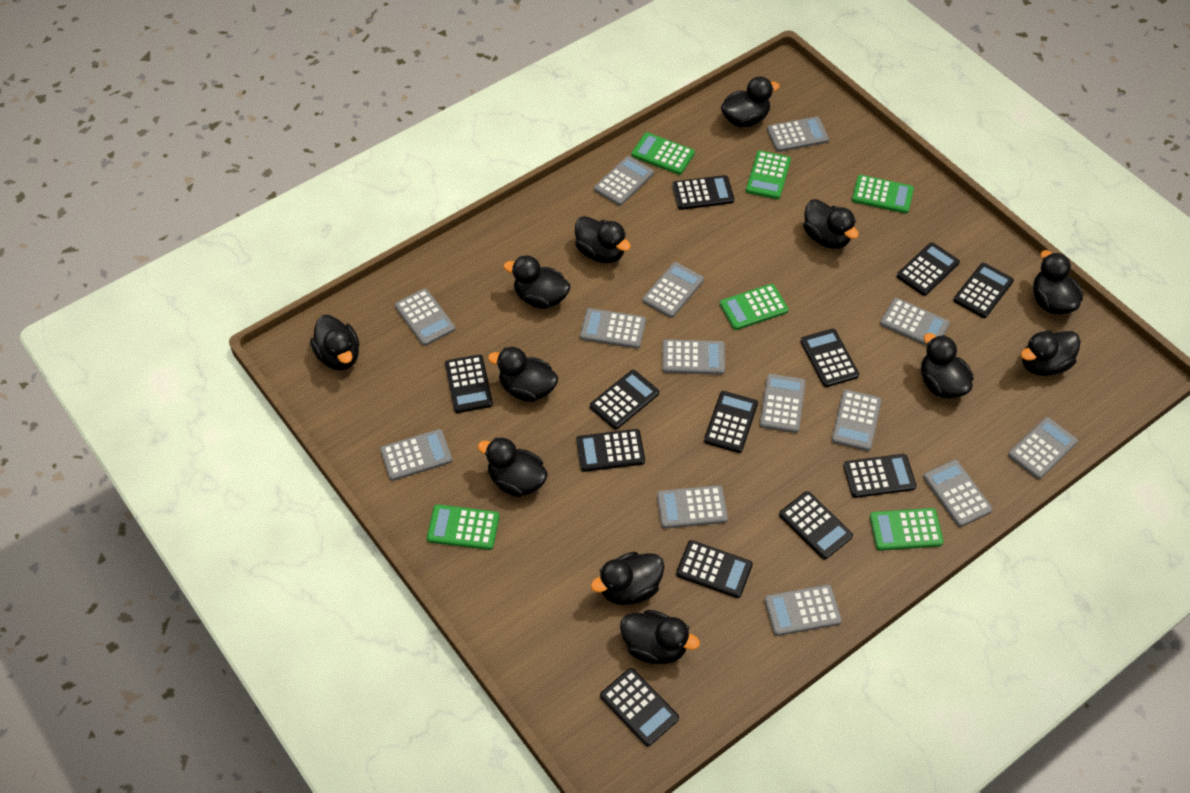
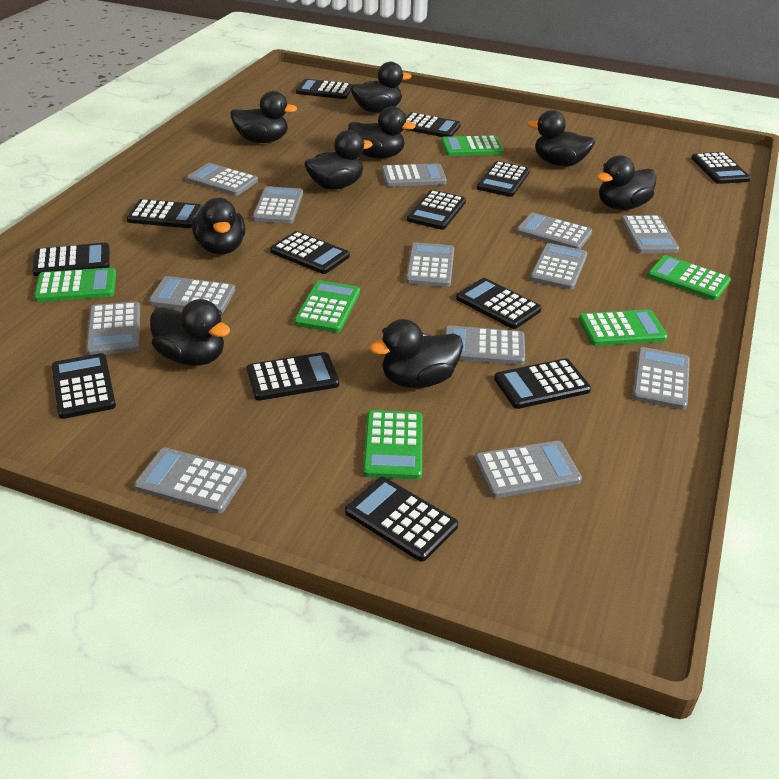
black calculator: [445,354,493,413] [576,429,645,472] [590,370,659,429] [600,668,679,747] [672,175,734,210] [676,540,753,598] [704,391,758,453] [779,491,853,559] [800,329,859,387] [843,454,917,498] [896,242,960,296] [953,263,1014,318] = 12 -> [32,243,110,276] [52,353,116,419] [127,199,202,228] [247,352,339,401] [270,231,350,274] [296,79,352,99] [345,477,458,561] [404,113,461,137] [407,190,466,230] [456,278,542,329] [477,161,530,197] [494,358,591,409] [691,152,751,184] = 13
black duck: [310,315,359,370] [478,437,548,497] [488,347,558,402] [503,255,571,309] [575,216,631,263] [591,552,665,605] [620,610,700,664] [721,76,780,128] [803,199,859,249] [921,333,973,399] [1021,330,1081,376] [1033,250,1083,315] = 12 -> [150,299,230,366] [192,198,245,254] [230,91,297,143] [304,130,373,190] [348,106,416,159] [350,62,412,113] [369,319,463,388] [527,110,595,166] [596,155,656,210] = 9
grey calculator: [380,429,452,481] [395,289,455,346] [580,308,646,349] [594,156,654,206] [643,262,704,318] [657,485,728,529] [662,339,725,375] [760,374,806,433] [764,585,842,636] [767,116,829,152] [832,390,881,451] [880,298,950,346] [923,460,993,527] [1008,417,1078,479] = 14 -> [86,301,140,355] [134,447,247,514] [149,276,235,313] [186,163,258,196] [252,186,303,224] [381,163,447,187] [406,242,454,287] [445,325,525,365] [475,441,582,498] [516,213,592,249] [530,243,587,290] [620,215,679,253] [632,347,690,410] = 13

